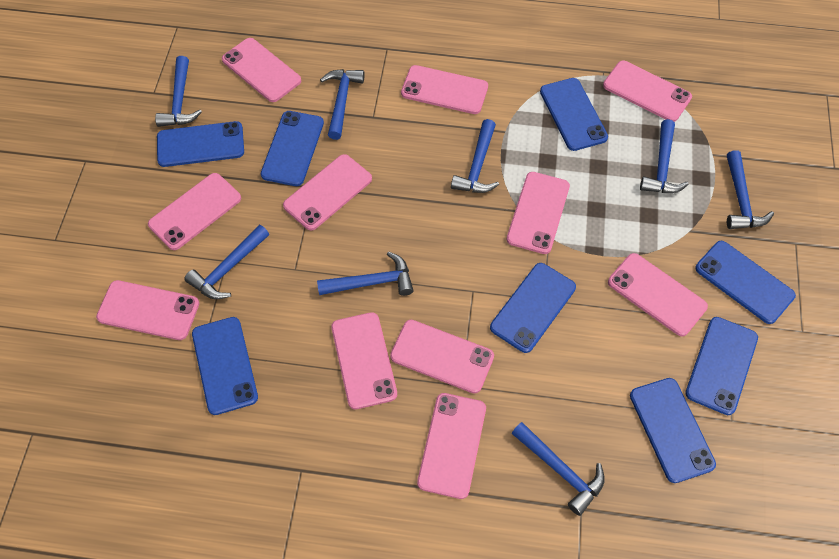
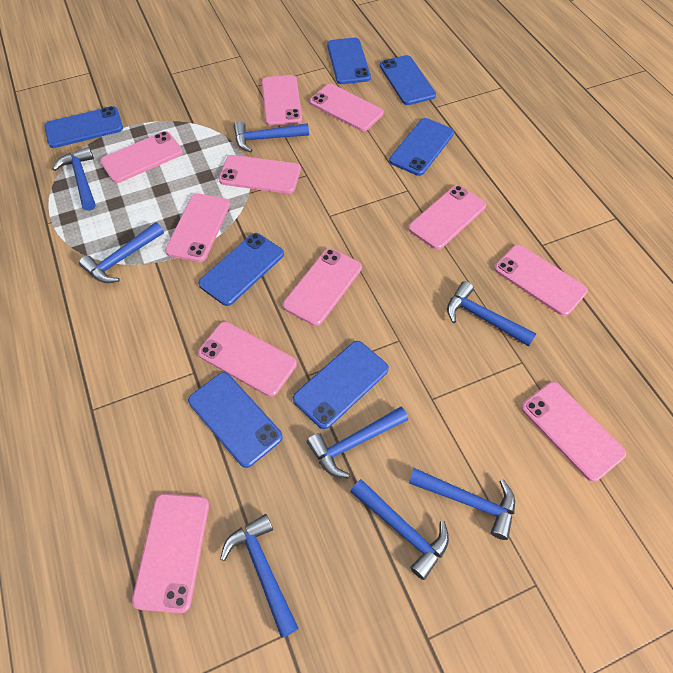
blue phone: [157,121,244,167] [192,317,258,415] [261,111,324,186] [490,263,576,353] [540,78,608,151] [630,378,716,483] [685,317,758,415] [695,241,796,324] = 8 -> [45,106,123,148] [188,372,283,468] [198,233,284,306] [293,341,389,429] [327,38,371,84] [380,55,436,105] [389,118,454,176] = 7

